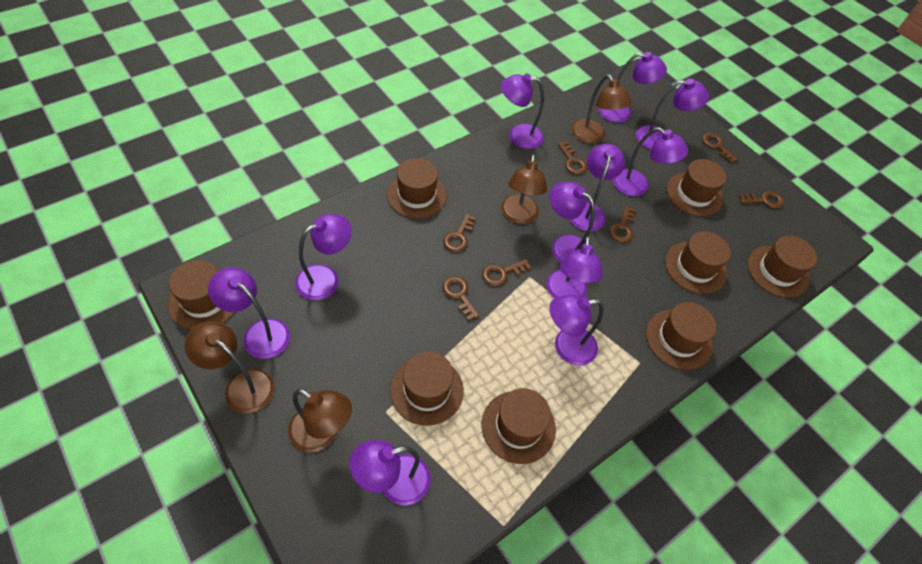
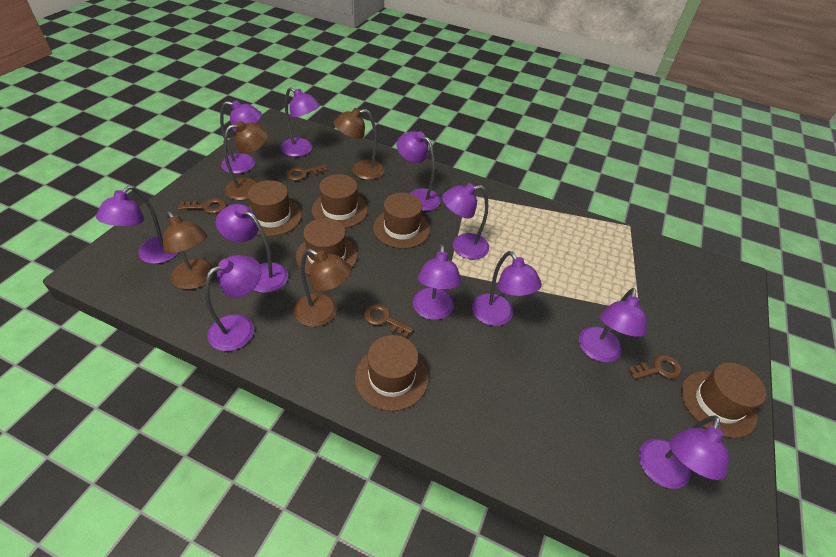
brown hat: [168,260,235,330] [387,158,447,219] [390,351,464,426] [482,388,556,464] [646,302,716,370] [665,231,731,294] [667,159,727,216] [748,236,817,298] = 8 -> [248,180,302,236] [296,218,357,275] [312,174,368,228] [355,335,428,411] [373,193,430,249] [681,362,766,438] = 6
brown key: [442,276,479,321] [443,214,476,252] [482,259,531,286] [558,141,587,175] [609,206,636,243] [702,133,738,164] [739,191,784,208] = 7 -> [178,198,226,214] [286,165,328,181] [364,304,414,338] [628,355,682,380] = 4

